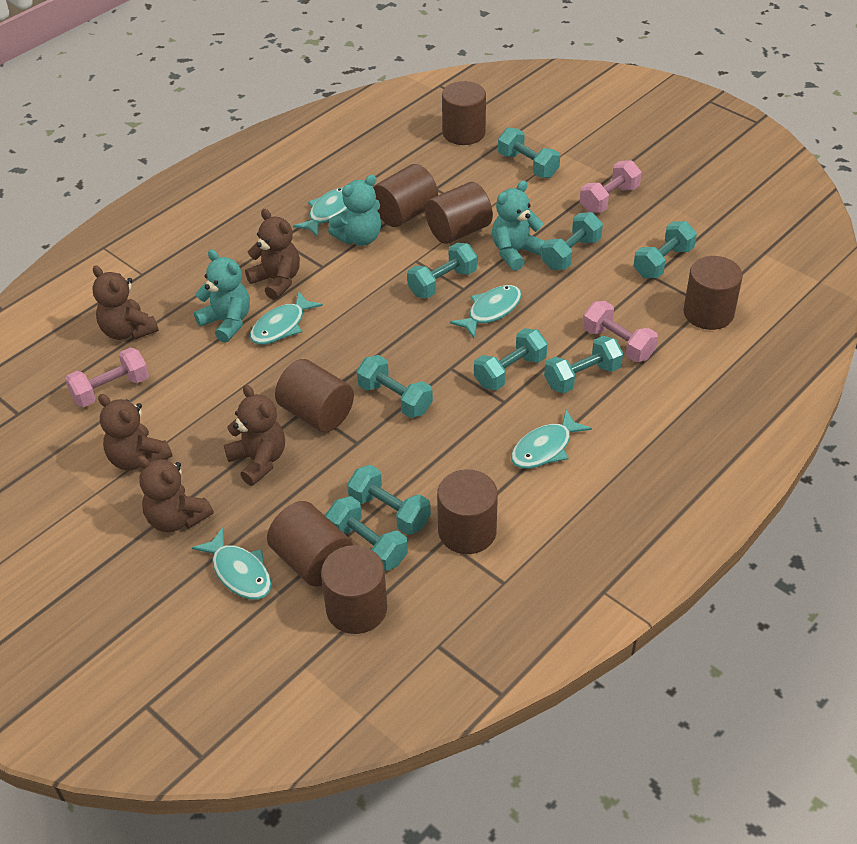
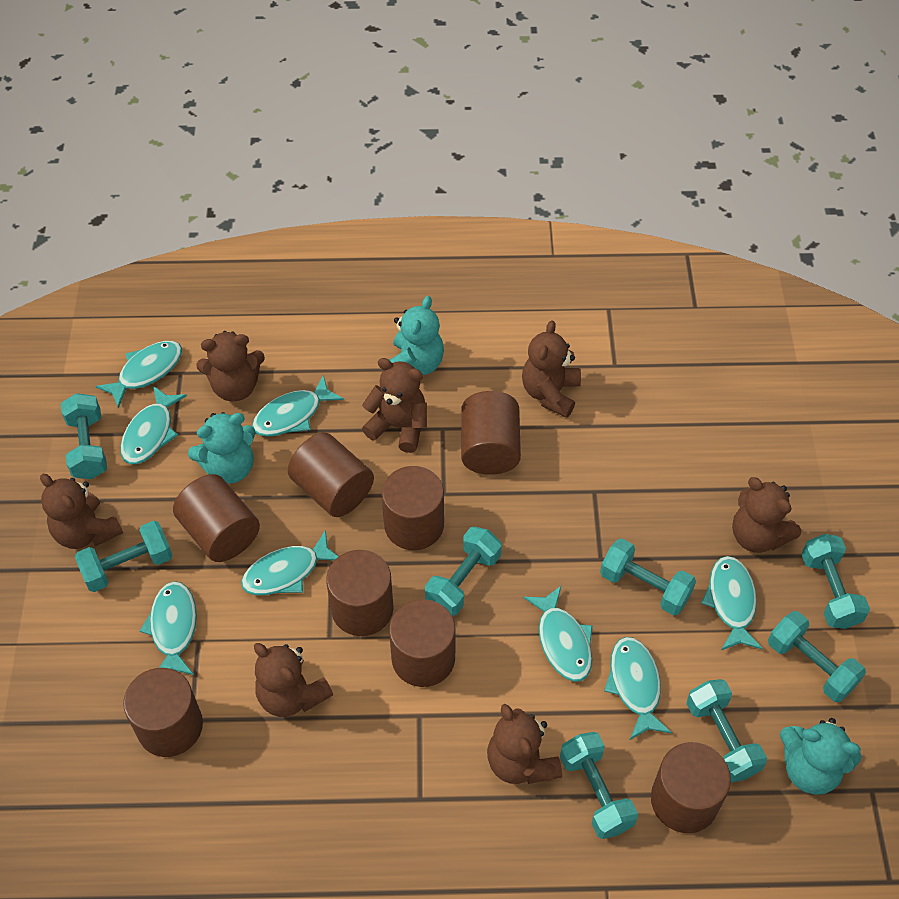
brown teddy bear: [92,265,159,340] [98,394,172,470] [137,456,213,532] [224,385,285,486] [245,209,300,300] = 5 -> [40,474,123,549] [196,331,265,401] [254,643,333,717] [362,358,427,453] [487,704,562,784] [522,320,581,418] [732,477,801,553] = 7
pink dumbbell: [65,347,149,407] [580,160,641,213] [583,301,658,362] = 3 -> none = 0
turquoise dumbbell: [325,496,408,571] [347,465,431,535] [357,355,433,418] [407,243,477,298] [474,328,548,390] [498,128,560,178] [541,212,603,270] [544,336,623,394] [633,221,697,278] = 9 -> [61,393,107,479] [75,520,173,592] [425,527,502,616] [560,732,638,839] [600,539,696,615] [686,679,767,782] [768,611,866,702] [801,534,870,629] = 8
turquoise fish: [192,527,272,599] [250,292,323,345] [293,187,348,237] [450,285,522,338] [511,410,592,469] = 5 -> [95,341,182,408] [120,386,187,464] [140,581,197,675] [241,530,339,595] [252,375,344,437] [524,586,593,682] [604,637,672,740] [701,556,763,650] = 8

